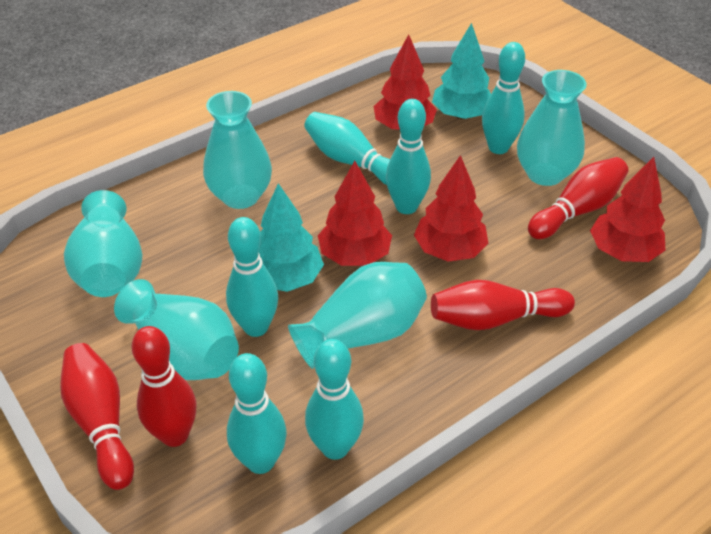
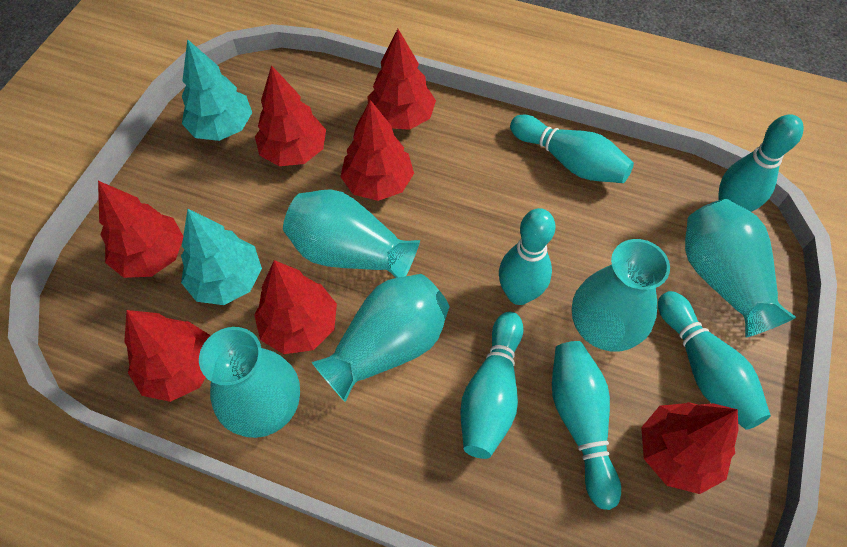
red bowling pin: [60,343,134,490] [131,326,196,447] [431,280,575,330] [528,157,629,239] = 4 -> none = 0
red tree: [318,161,392,266] [374,34,437,130] [414,155,488,262] [590,157,666,262] = 4 -> [98,181,183,278] [124,310,210,402] [254,260,337,354] [255,65,326,166] [340,100,414,201] [367,29,436,130] [641,402,738,494] = 7

